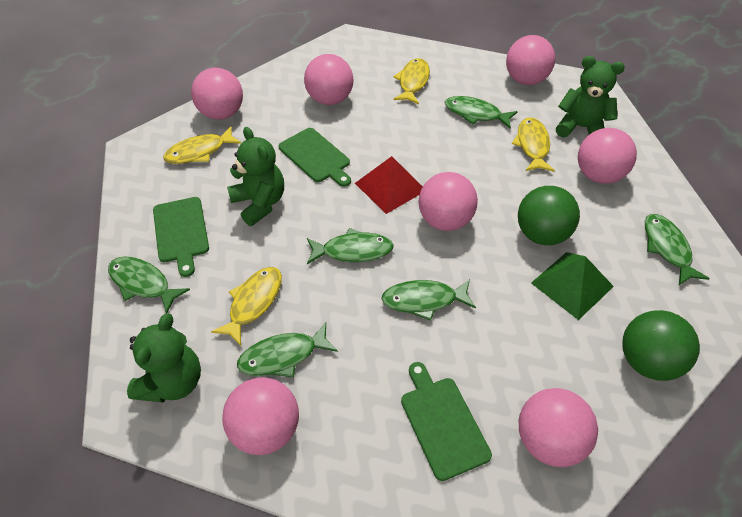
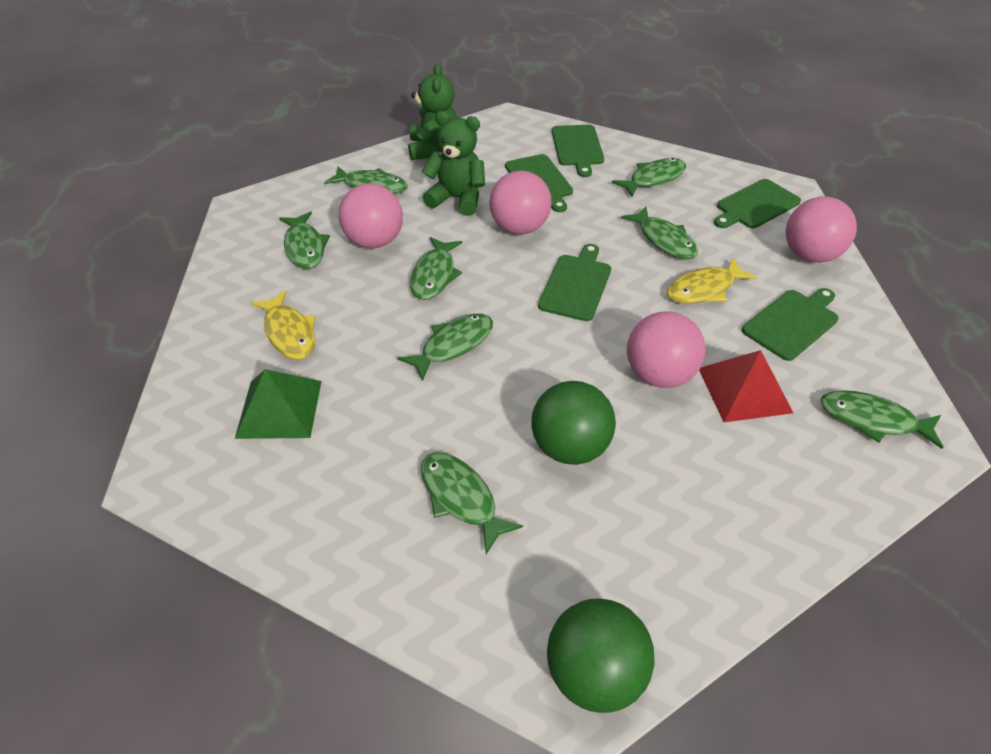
green cutting board: [153,197,209,277] [279,128,351,187] [401,362,492,481] = 3 -> [505,154,573,212] [538,244,611,321] [552,125,604,177] [714,179,801,228] [742,288,839,361] = 5
green fish: [108,256,190,314] [237,322,338,377] [307,228,394,264] [381,280,476,321] [445,96,518,129] [645,214,710,285] = 6 -> [279,211,330,269] [324,166,408,194] [398,313,493,381] [410,237,462,300] [421,452,523,554] [612,158,686,197] [621,206,698,260] [820,390,943,449] = 8
green teddy bear: [127,313,201,403] [227,127,284,226] [556,56,625,137] = 3 -> [408,64,457,160] [422,111,485,216] = 2
pink ball: [191,68,243,120] [222,377,299,455] [304,54,353,105] [419,172,478,231] [506,35,555,85] [519,388,598,467] [578,128,637,184] = 7 -> [339,183,403,249] [489,171,552,235] [627,311,705,388] [786,197,857,263] = 4
yellow fish: [163,126,241,164] [211,267,282,346] [393,58,430,104] [512,117,555,172] = 4 -> [251,290,316,360] [667,258,757,304] = 2

